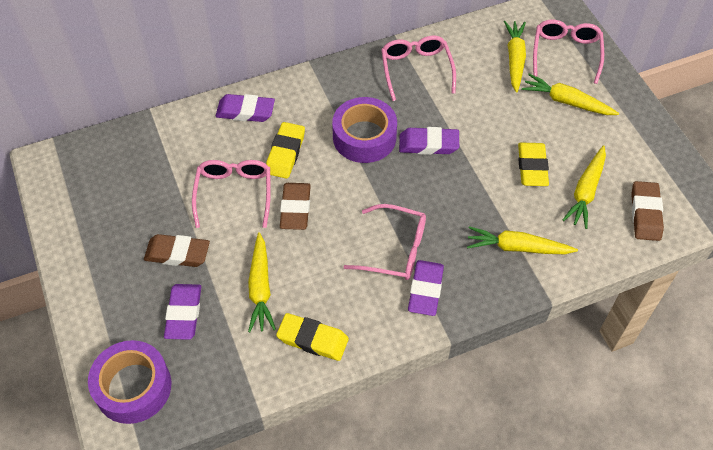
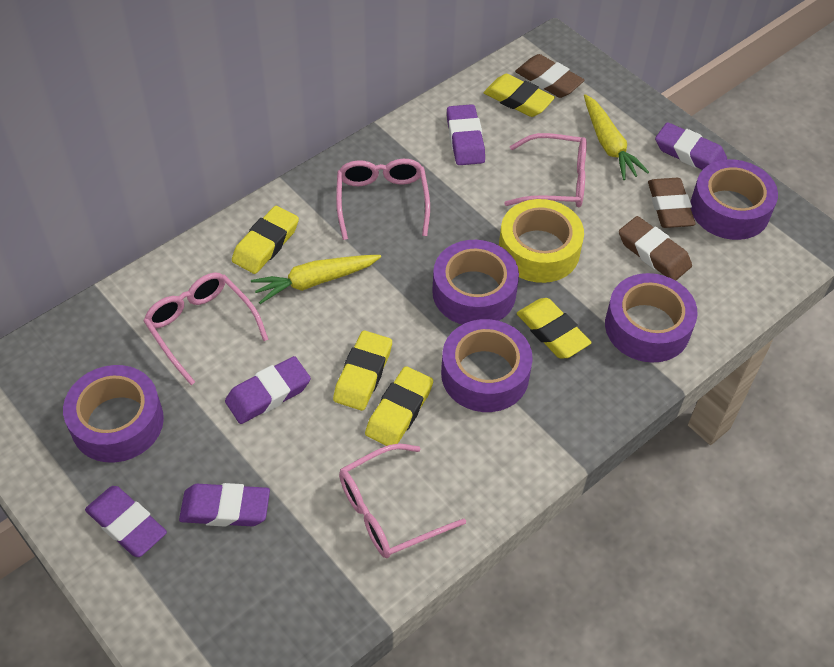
purple eraser: [164,284,201,340] [216,94,275,122] [399,127,459,155] [408,260,444,316] = 4 -> [85,486,167,557] [179,483,270,526] [225,356,311,424] [447,104,485,165] [655,122,727,170] = 5
purple tape: [88,340,171,424] [332,97,397,163] = 2 -> [63,365,164,462] [432,240,519,325] [441,319,533,412] [605,273,698,363] [691,159,778,240] = 5
yellow carrot: [248,232,276,333] [467,226,578,254] [504,21,526,93] [522,74,619,115] [563,145,606,229] = 5 -> [251,255,381,304] [584,94,649,180] = 2
yellow eraser: [266,122,305,179] [276,313,349,361] [518,143,549,186] = 3 -> [232,206,299,274] [333,331,392,411] [365,366,433,446] [484,74,555,117] [517,298,592,358] = 5
yellow tape: none = 0 -> [499,199,584,283] = 1

